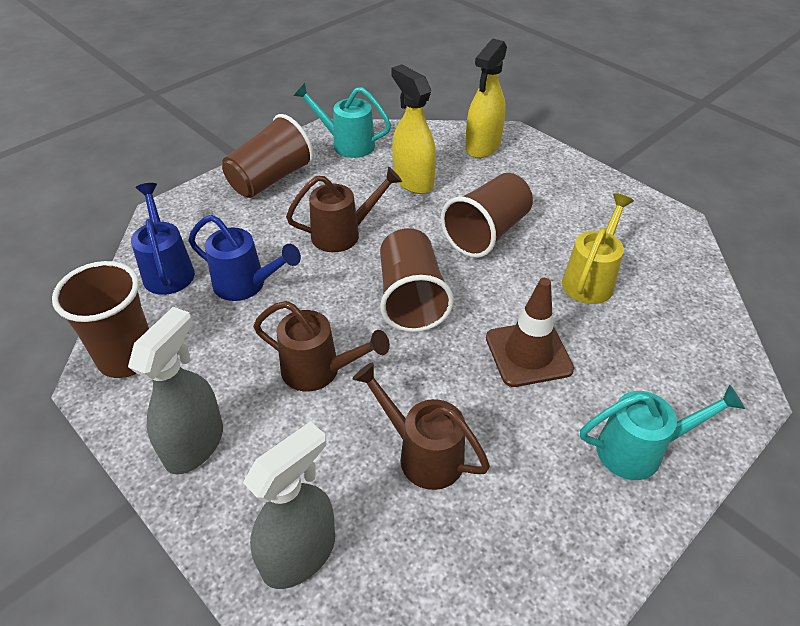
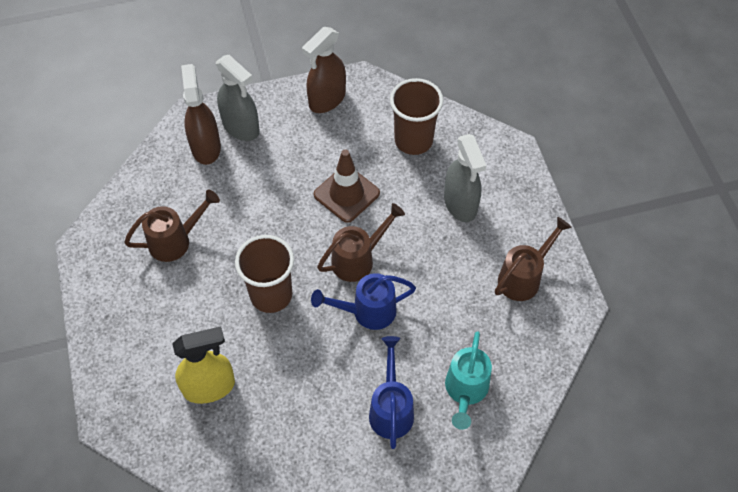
brown cup: [52,261,149,378] [222,114,314,198] [380,228,454,332] [441,173,533,258] = 4 -> [235,235,294,313] [390,78,443,155] = 2
brown spray bottle: none = 0 -> [181,64,221,165] [302,27,346,113] = 2
turquoise watering can: [293,83,391,158] [580,384,745,480] = 2 -> [445,331,492,430] = 1
yellow spray bottle: [392,64,436,194] [465,39,507,158] = 2 -> [172,326,235,404] = 1
yellow watering can: [562,193,634,304] = 1 -> none = 0

